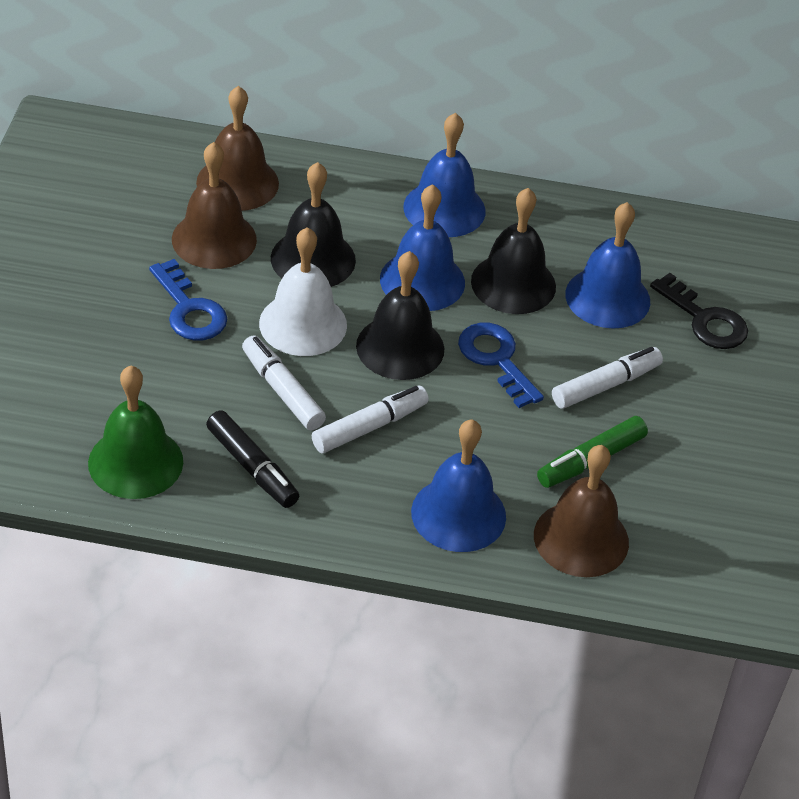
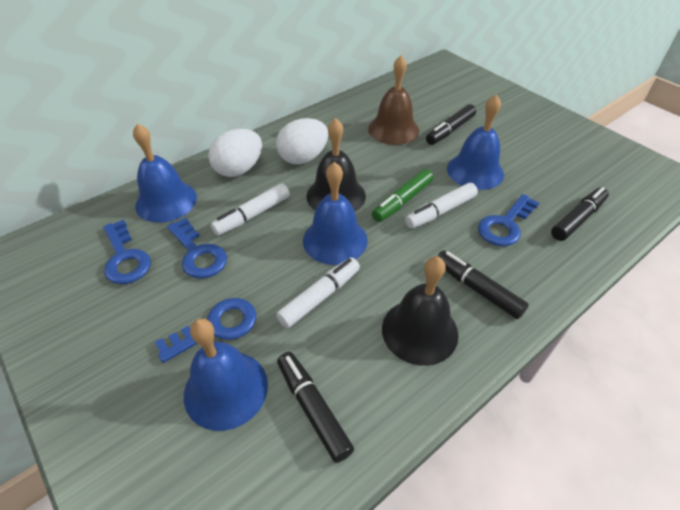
black bell: [271,162,356,287] [356,251,444,380] [471,188,556,314] = 3 -> [306,118,366,212] [382,256,459,366] = 2
black key: [650,273,748,349] = 1 -> none = 0
black marker: [206,410,299,508] = 1 -> [277,352,354,463] [426,104,476,145] [437,250,529,319] [551,187,609,241] = 4
blue key: [149,259,227,341] [458,323,544,408] = 2 -> [103,220,151,284] [155,298,256,363] [167,218,227,279] [478,194,539,246] = 4
brown bell: [172,142,257,269] [196,86,279,211] [534,445,629,577] = 3 -> [368,55,419,145] = 1
green bell: [88,366,183,499] = 1 -> none = 0
white bell: [259,227,347,356] = 1 -> none = 0
white egg: none = 0 -> [208,129,262,177] [276,118,328,164] = 2

